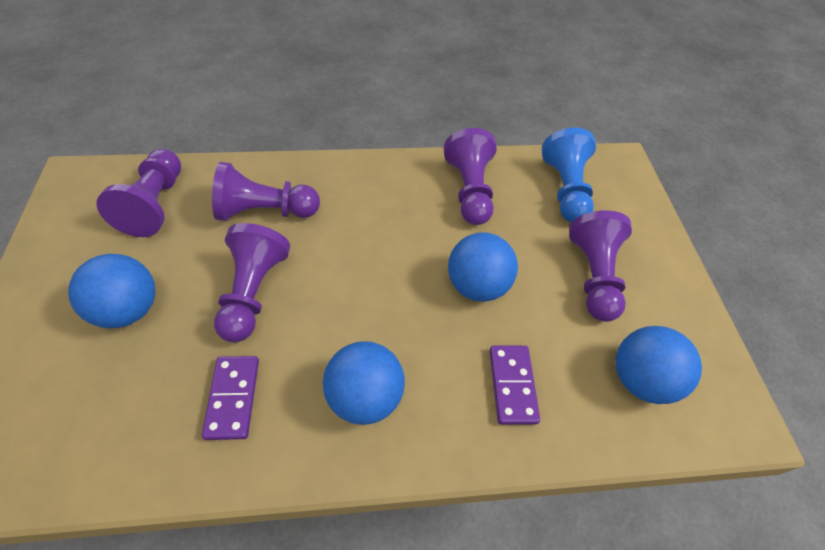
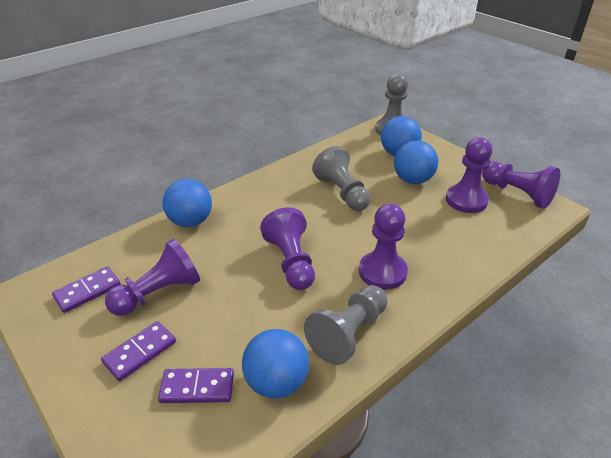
blue pawn: [542,128,596,222] = 1 -> none = 0
grey pawn: none = 0 -> [304,285,387,365] [312,146,371,211] [375,74,408,136] = 3
purple domino: [202,356,259,440] [489,345,540,424] = 2 -> [52,266,121,313] [101,321,176,381] [158,368,234,403] = 3

